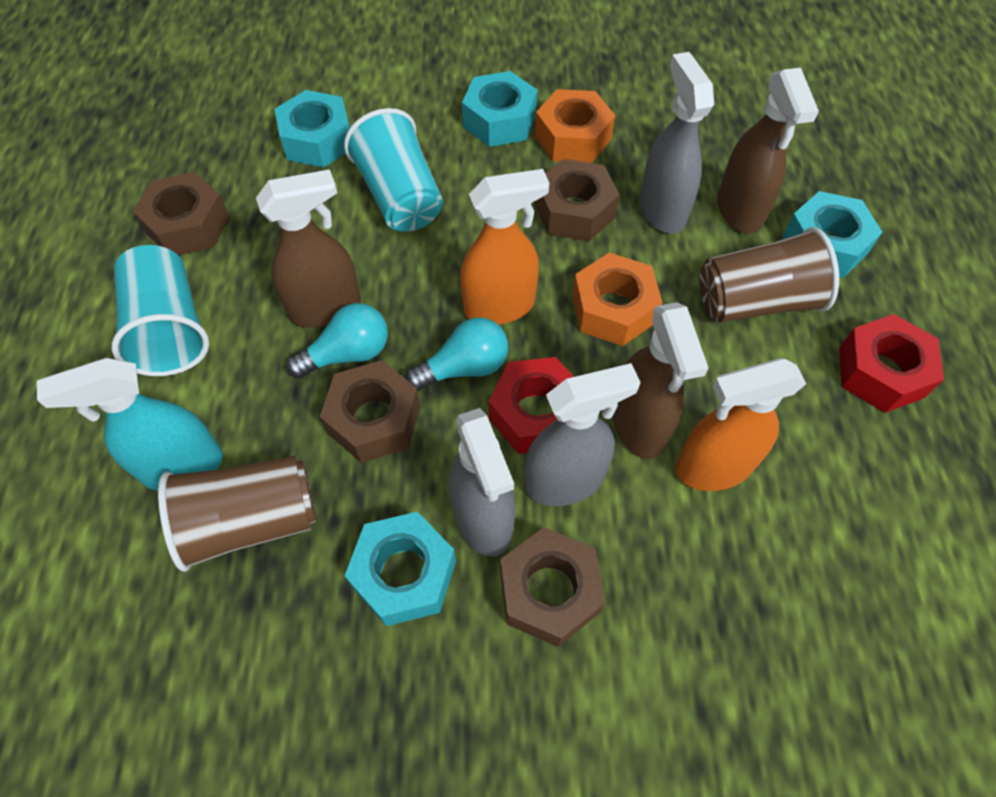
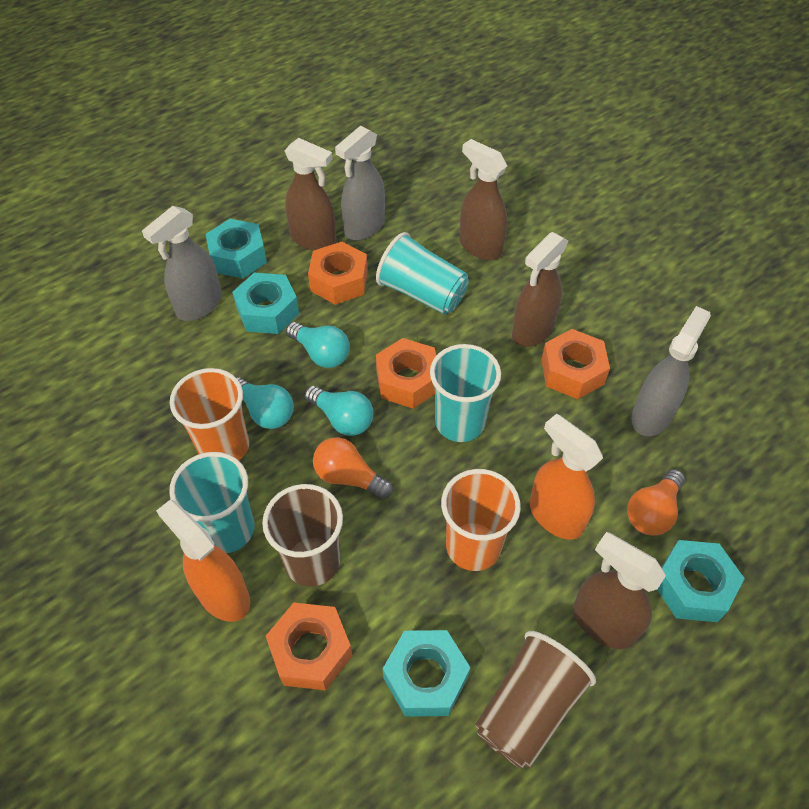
brown nut: [133,172,230,255] [320,360,420,463] [500,527,605,647] [535,159,620,241] = 4 -> none = 0
brown spray bottle: [256,169,361,328] [613,302,708,459] [717,68,819,233] = 3 -> [284,138,336,251] [459,139,507,260] [512,232,568,347] [573,532,666,649] = 4
orange cup: none = 0 -> [170,368,249,461] [441,469,521,571] = 2
orange light bulb: none = 0 -> [313,437,393,499] [627,469,685,535] = 2
orange nut: [535,89,615,163] [572,252,663,346] = 2 -> [266,603,352,690] [308,242,368,305] [376,338,436,409] [541,329,610,399] = 4
red nut: [489,357,574,454] [839,314,944,413] = 2 -> none = 0
turquoise cup: [112,245,209,376] [344,108,443,231] = 2 -> [169,452,255,553] [376,232,469,315] [430,344,501,442] = 3
turquoise light bulb: [286,303,388,379] [405,317,508,391] = 2 -> [237,377,294,429] [286,322,350,368] [305,386,373,436] = 3
turquoise spray bottle: [37,358,223,491] = 1 -> none = 0

